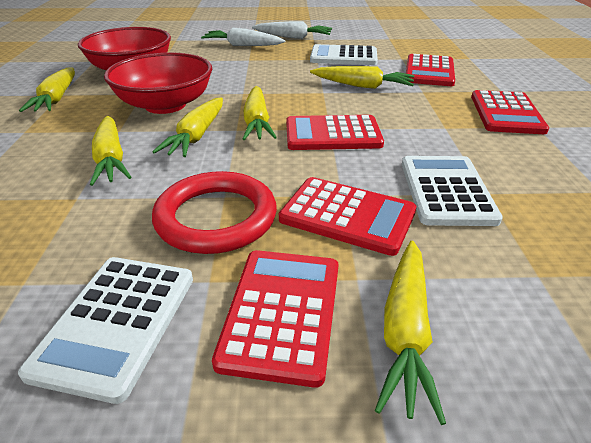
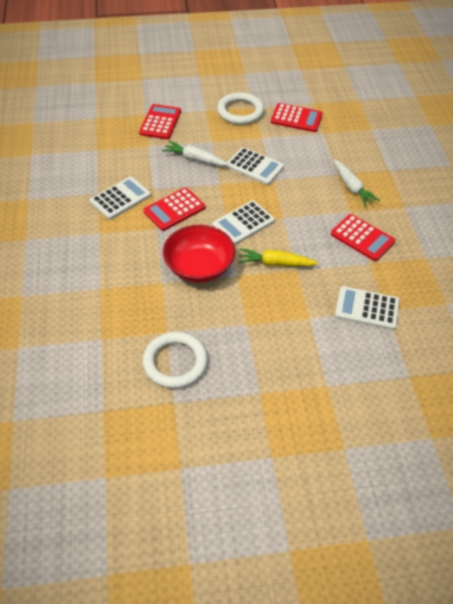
red bowl: [78,27,171,70] [104,53,212,114] = 2 -> [163,225,235,283] = 1
red calculator: [212,250,339,388] [279,177,417,256] [286,115,384,150] [406,54,455,86] [471,90,549,134] = 5 -> [139,104,181,139] [143,188,205,231] [271,103,323,132] [331,214,395,261] = 4
red ring: [152,171,277,254] = 1 -> none = 0
white calculator: [18,257,193,404] [310,44,378,65] [402,156,503,226] = 3 -> [89,177,151,220] [212,200,275,245] [226,147,284,185] [335,286,400,330] = 4
white ring: none = 0 -> [142,332,208,388] [217,92,264,125] = 2
yellow carrot: [19,68,75,112] [90,116,131,186] [152,97,223,157] [243,86,277,140] [310,66,415,89] [375,241,446,425] = 6 -> [238,248,318,266] = 1

